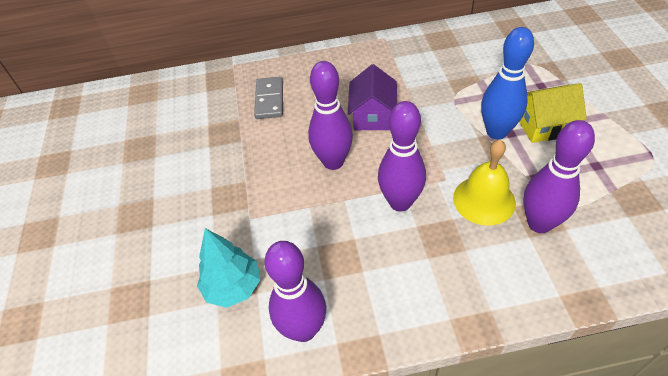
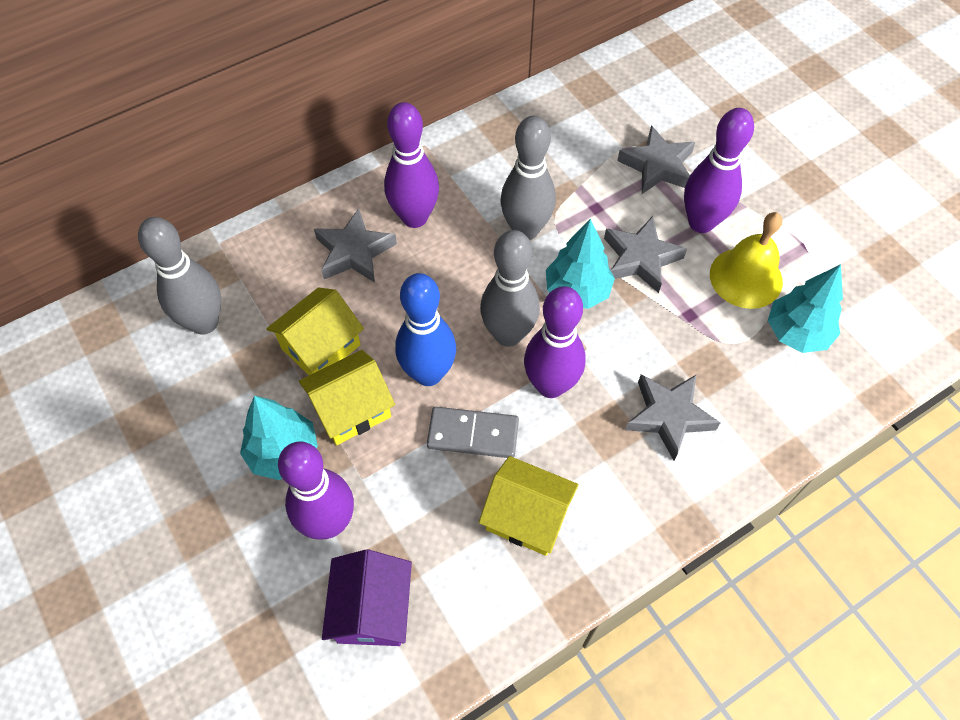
grey bowling pin: none = 0 -> [138,217,221,335] [480,230,540,347] [500,116,556,240] = 3
grey star: none = 0 -> [314,208,397,283] [604,216,687,293] [617,125,695,194] [625,374,720,461] = 4
turquoise tree: [197,228,260,308] = 1 -> [240,396,318,480] [546,219,615,309] [768,264,843,353] = 3
yellow house: [520,83,587,143] = 1 -> [266,287,364,375] [299,350,395,445] [479,456,579,556] = 3

